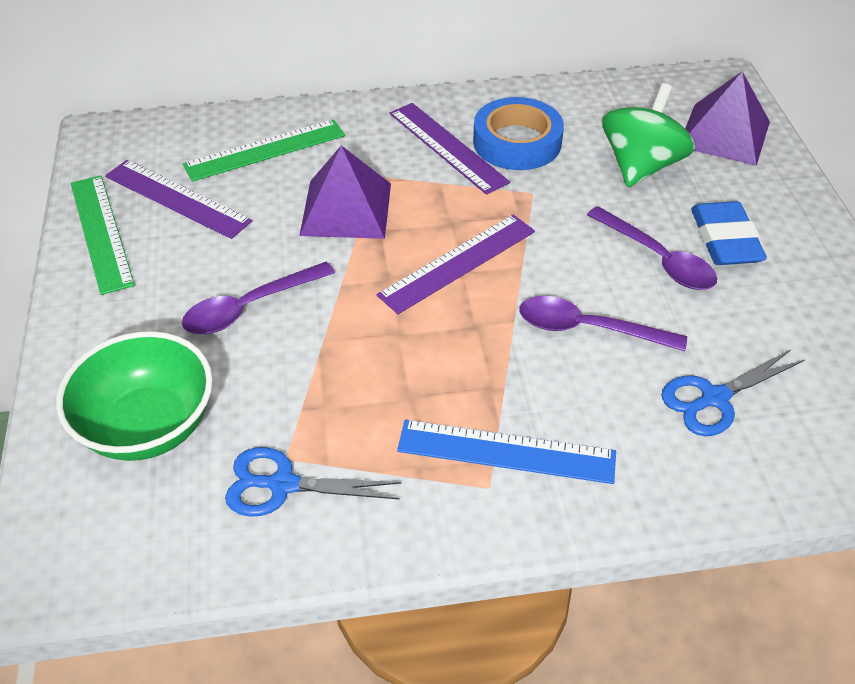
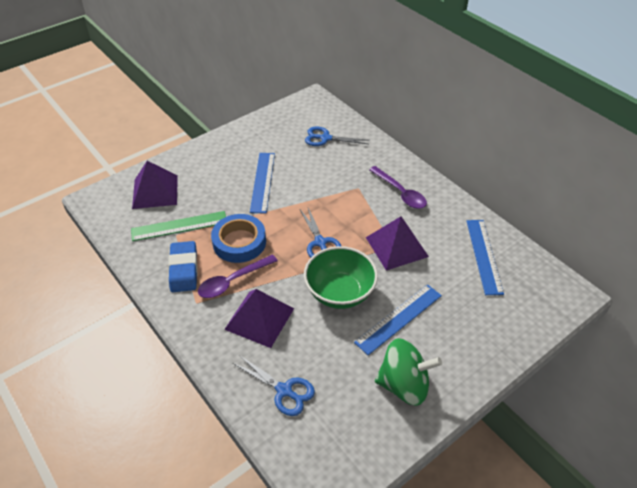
blue ruler: [397,420,616,484] = 1 -> [250,153,275,214] [354,284,442,355] [466,220,504,295] = 3
blue scissors: [225,447,402,517] [662,349,804,436] = 2 -> [233,355,315,416] [300,208,341,258] [305,127,368,146] = 3
green ruler: [71,175,135,295] [183,119,345,182] = 2 -> [131,211,226,241] = 1
purple pyramid: [299,145,391,239] [685,71,770,166] = 2 -> [132,161,178,209] [224,289,294,348] [366,216,429,271] = 3
purple ruler: [105,160,252,239] [377,215,535,314] [390,103,510,195] = 3 -> none = 0
purple spoon: [182,261,335,334] [519,296,687,351] [587,206,717,290] = 3 -> [198,254,278,298] [369,166,427,209] = 2

